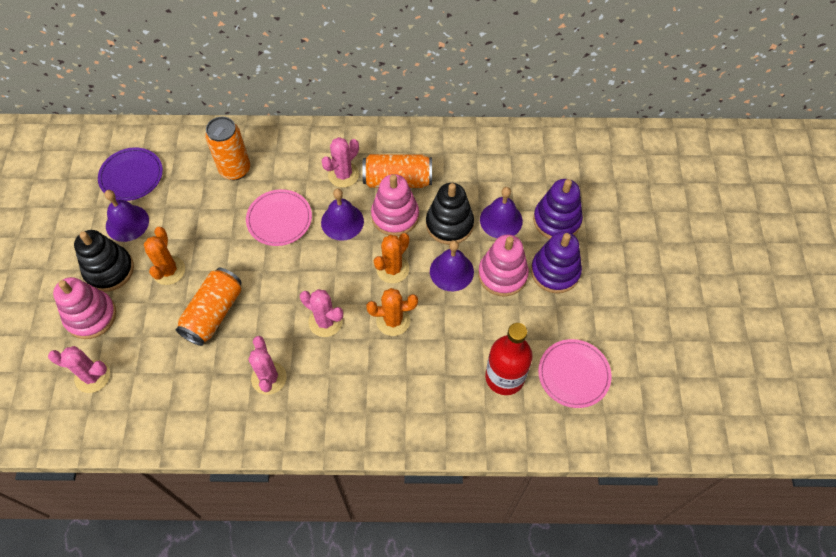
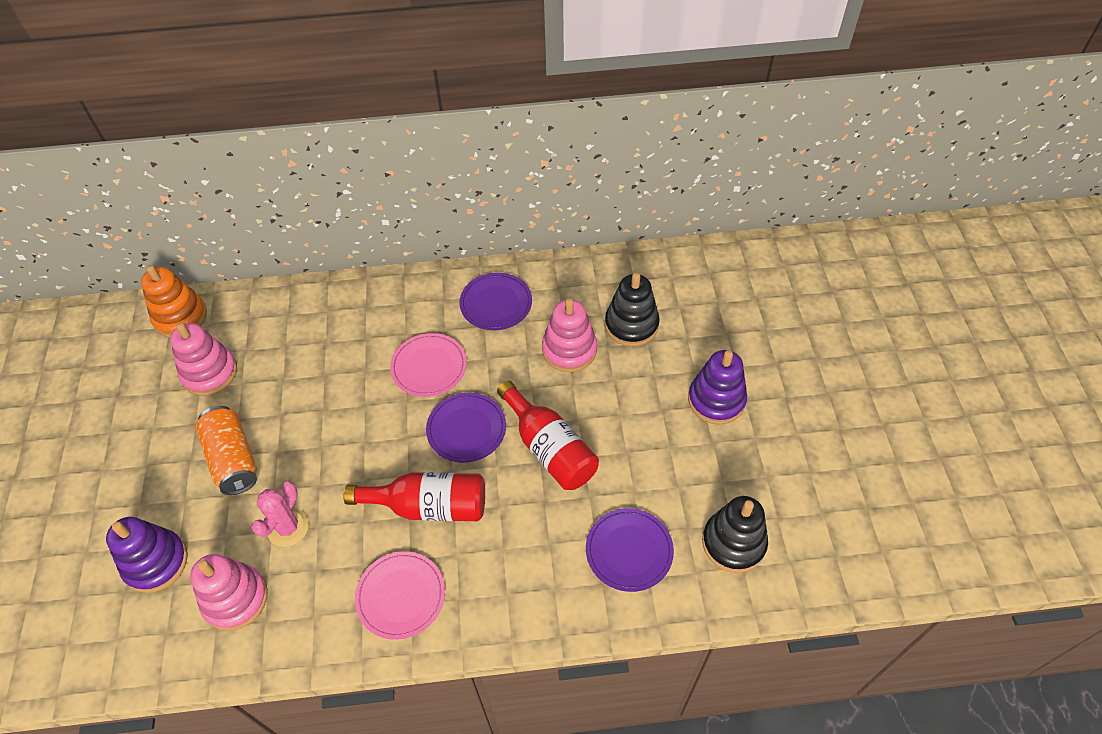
orange cactus: [144,227,185,285] [366,288,418,336] [374,233,409,283] = 3 -> none = 0
orange can: [175,268,242,346] [205,117,250,180] [362,154,432,188] = 3 -> [195,406,257,495] = 1
orange stacking toy: none = 0 -> [141,265,207,338] = 1
pink cactus: [48,346,110,393] [248,336,286,395] [300,289,343,337] [321,137,359,188] = 4 -> [251,481,309,547] = 1
purple bell: [104,190,149,242] [321,188,364,241] [430,240,474,291] [480,187,523,239] = 4 -> none = 0
purple plate: [98,147,163,201] = 1 -> [426,393,506,463] [459,273,532,330] [586,508,674,592] = 3
red bottle: [485,323,533,395] = 1 -> [343,472,485,521] [497,381,599,490] = 2

